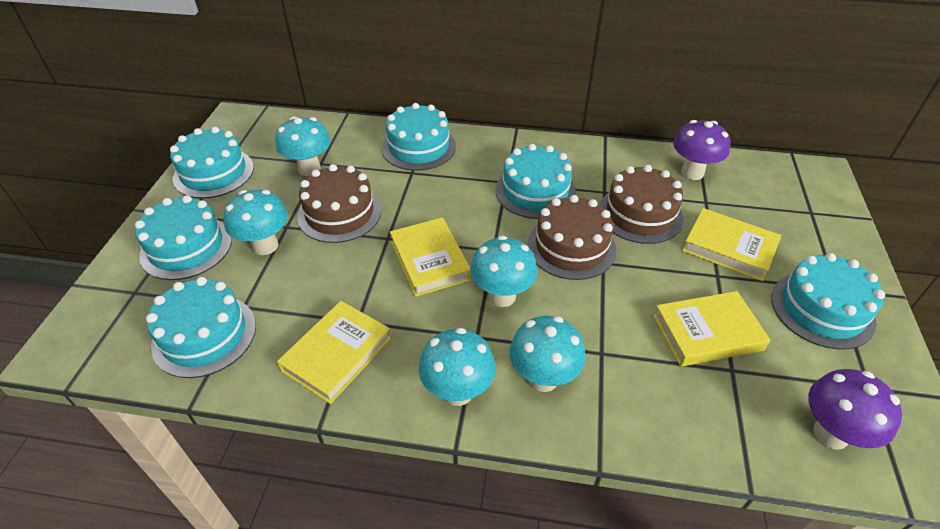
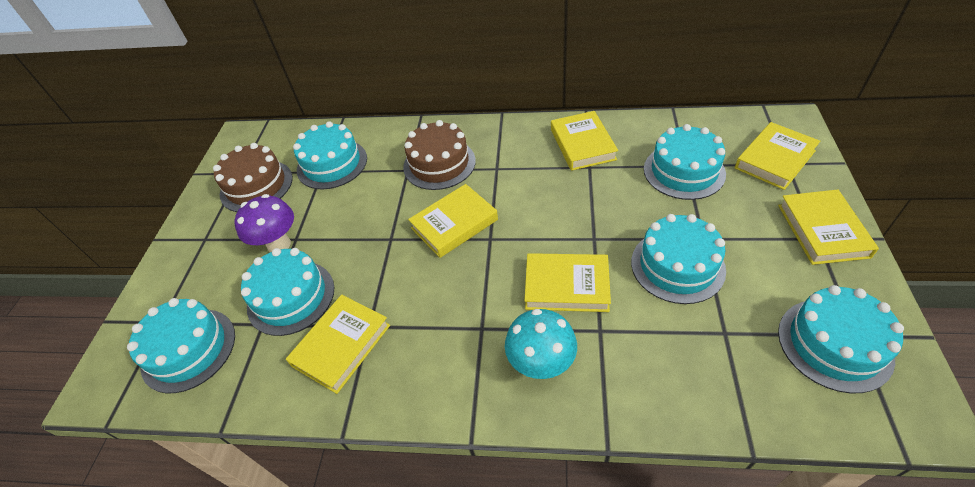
brown cake: [297,164,382,243] [528,195,617,280] [599,165,684,244] = 3 -> [213,143,293,212] [403,120,476,190] = 2
purple mushroom: [673,120,731,180] [809,369,902,450] = 2 -> [234,194,294,252] = 1
turquoise mushroom: [223,190,288,255] [275,116,331,176] [419,328,496,406] [470,236,538,307] [509,316,586,392] = 5 -> [505,309,577,379] = 1
yellow book: [277,301,391,404] [390,217,471,297] [653,291,770,367] [682,208,781,281] = 4 -> [286,295,390,394] [408,184,498,258] [524,253,611,312] [551,111,618,171] [735,122,820,190] [778,189,879,265] = 6

